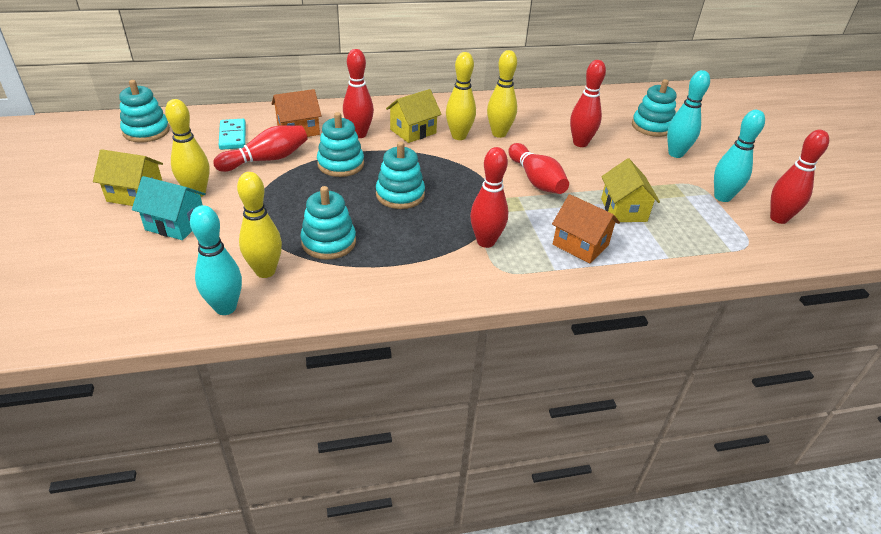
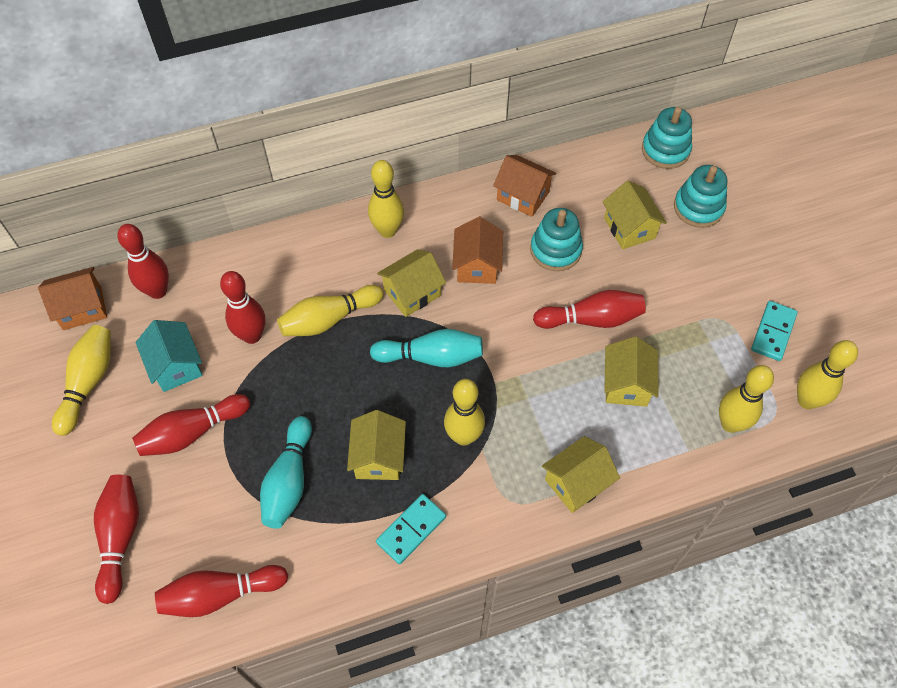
orange house: [272,89,322,137] [552,194,620,263] = 2 -> [38,267,107,330] [452,217,503,284] [493,155,556,217] = 3
turquoise bowling pin: [190,205,242,315] [667,70,710,158] [714,110,765,202] = 3 -> [260,416,312,529] [370,329,483,367] = 2
turquoise domino: [219,119,246,150] = 1 -> [376,494,446,564] [751,301,798,361] = 2
turquoise stacking toy: [119,80,170,143] [300,186,356,260] [317,112,364,177] [376,141,425,209] [632,79,677,137] = 5 -> [530,208,583,271] [642,107,692,169] [674,165,727,228] = 3
yellow bowling pin: [165,99,210,197] [237,172,282,278] [446,52,476,140] [487,50,517,138] = 4 -> [52,325,111,436] [277,285,383,336] [368,160,404,238] [444,379,485,446] [719,365,774,433] [797,340,858,409] = 6
yellow house: [93,149,163,206] [386,89,442,143] [601,158,660,222] = 3 -> [347,410,406,480] [377,249,446,317] [542,436,620,513] [602,181,667,249] [604,336,659,407] = 5

